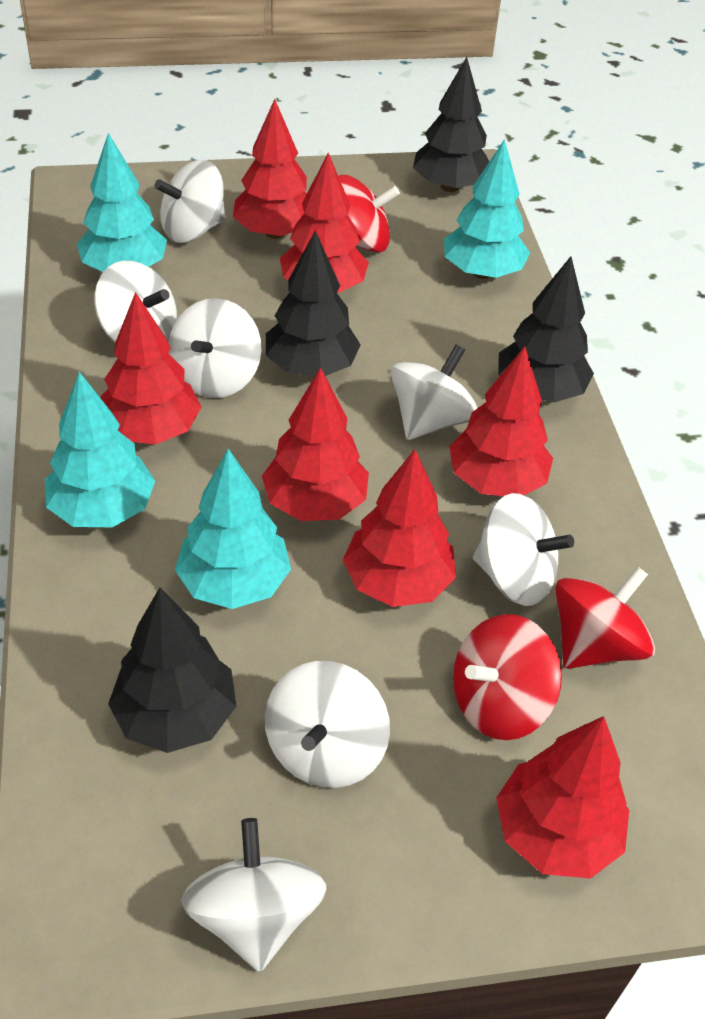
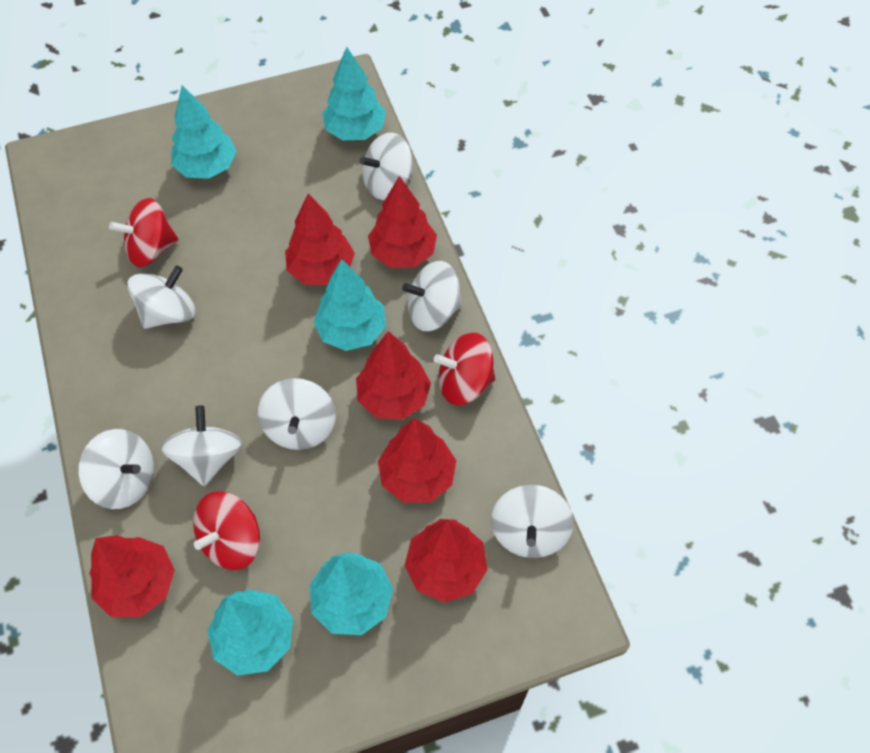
black tree: [108,588,236,753] [266,231,361,376] [413,57,489,192] [498,256,594,403] = 4 -> none = 0
red tree: [100,292,201,445] [233,99,307,239] [262,367,369,521] [280,153,369,293] [343,449,456,607] [449,346,553,496] [496,716,629,879] = 7 -> [89,535,175,617] [285,194,355,285] [356,331,431,420] [368,176,437,268] [378,418,456,503] [405,519,488,602] = 6
turquoise tree: [45,372,155,527] [77,133,167,272] [175,449,291,609] [444,139,530,279] = 4 -> [171,85,236,179] [207,589,293,676] [310,552,393,635] [314,259,386,351] [322,47,386,140] = 5

